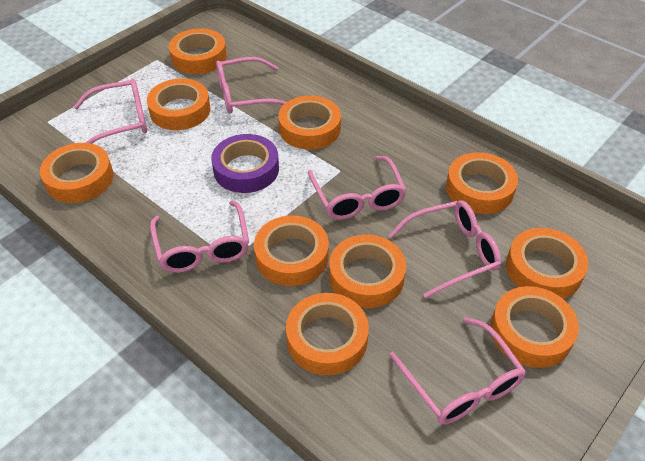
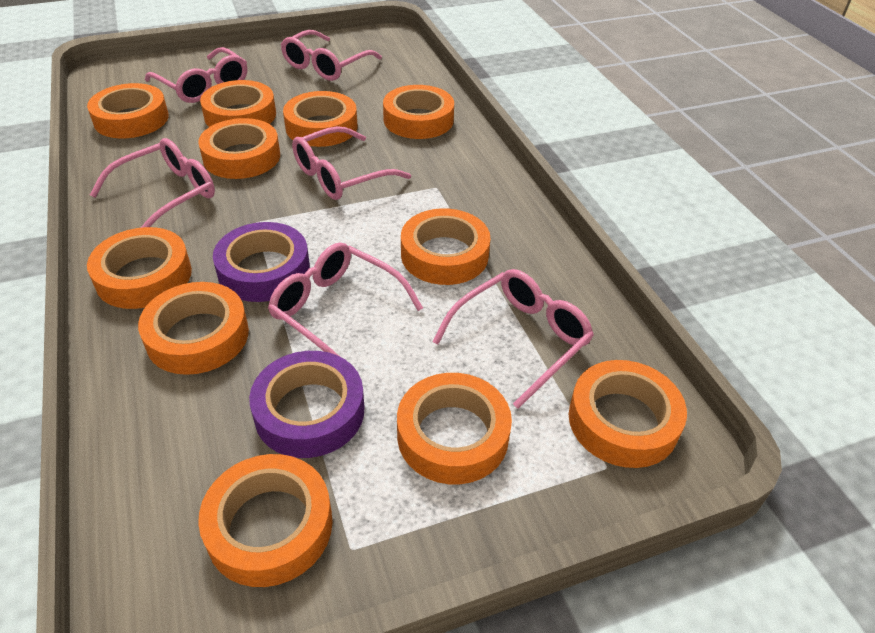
orange tape: [40,143,114,203] [147,78,210,130] [169,28,227,74] [254,215,329,286] [278,96,341,150] [286,293,369,375] [329,235,406,308] [446,152,518,214] [490,286,579,368] [506,228,589,299] = 10 -> [87,83,169,138] [87,227,192,309] [138,282,249,375] [198,118,280,179] [198,454,333,587] [200,80,276,127] [283,91,358,147] [383,85,454,139] [397,373,512,484] [401,208,490,285] [569,360,687,468] = 11
purple tape: [211,134,279,193] = 1 -> [213,222,310,302] [249,351,365,458] = 2

